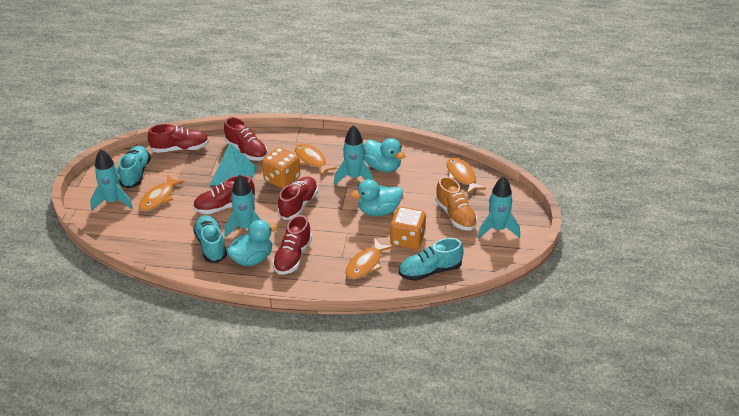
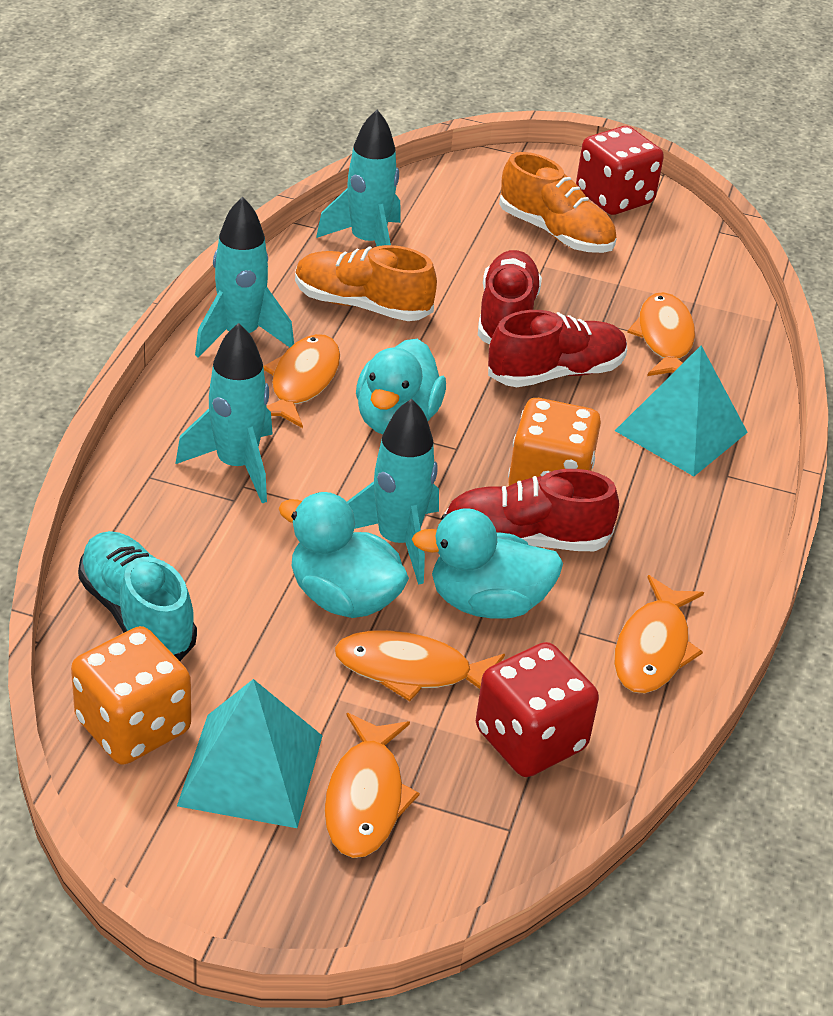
orange fish: [139,176,184,211] [295,143,337,176] [345,239,393,279] [447,158,486,194] = 4 -> [263,334,340,428] [324,713,420,858] [335,630,505,701] [614,575,704,694] [627,292,695,376] = 5
orange shoe: [435,176,477,231] = 1 -> [295,245,437,321] [499,152,617,253] = 2
red dice: none = 0 -> [476,642,599,777] [576,126,664,215] = 2
red shoe: [148,124,209,153] [193,175,255,214] [224,117,268,161] [272,215,312,275] [277,177,318,220] = 5 -> [444,469,619,551] [478,250,542,345] [488,310,627,387] = 3
turquoise pyramid: [210,143,258,186] = 1 -> [177,679,322,828] [615,345,748,476] = 2
turquoise shoe: [118,146,151,189] [193,215,227,263] [399,238,464,281] = 3 -> [78,531,197,661] = 1

